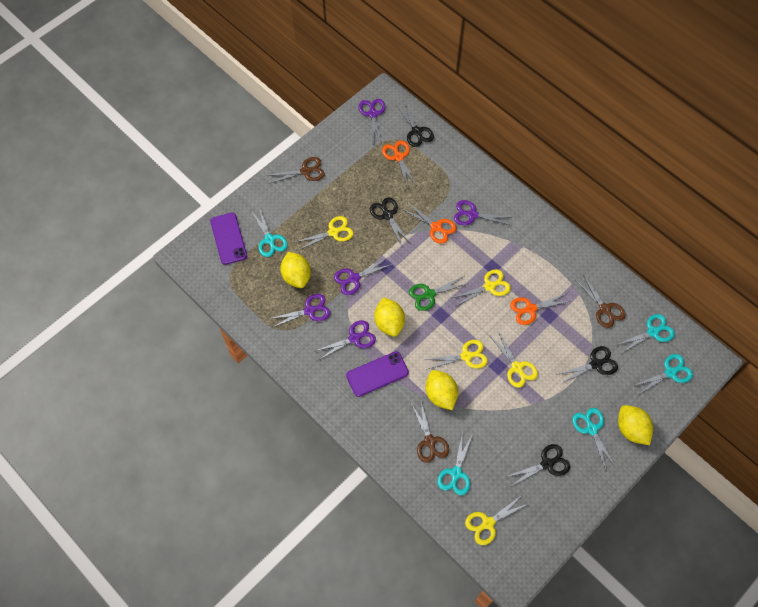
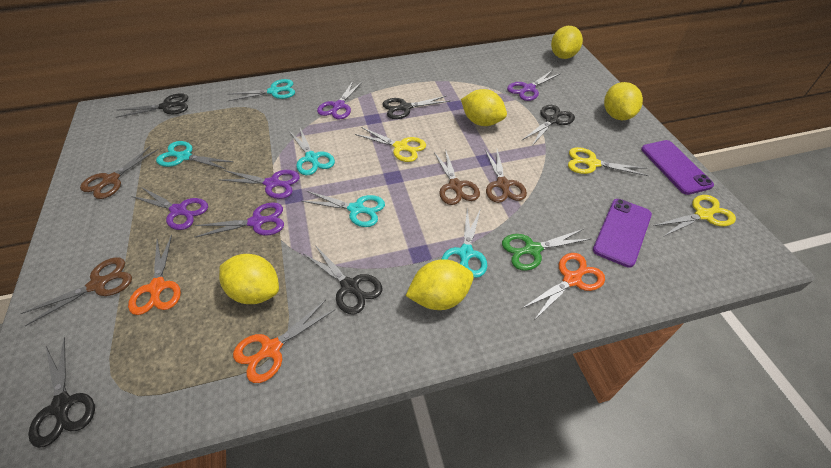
black scissors: [370,197,410,246] [396,102,434,147] [506,444,570,487] [556,346,618,383] = 4 -> [28,337,95,448] [116,93,188,118] [304,245,382,314] [382,96,450,119] [522,105,575,146] = 5
brown scissors: [267,157,325,183] [411,402,449,463] [576,275,626,328] = 3 -> [20,257,132,326] [80,146,158,199] [434,149,480,205] [485,149,527,203] = 4
yellow lemon: [280,252,311,288] [374,297,405,337] [426,370,458,410] [618,405,653,445] = 4 -> [219,254,279,304] [406,259,474,310] [461,89,507,126] [551,26,583,59] [604,82,643,120] = 5
yellow scissors: [296,216,354,250] [425,340,488,370] [452,269,511,306] [465,495,527,545] [489,331,538,388] = 5 -> [355,127,426,162] [568,147,649,176] [654,195,736,237] = 3

